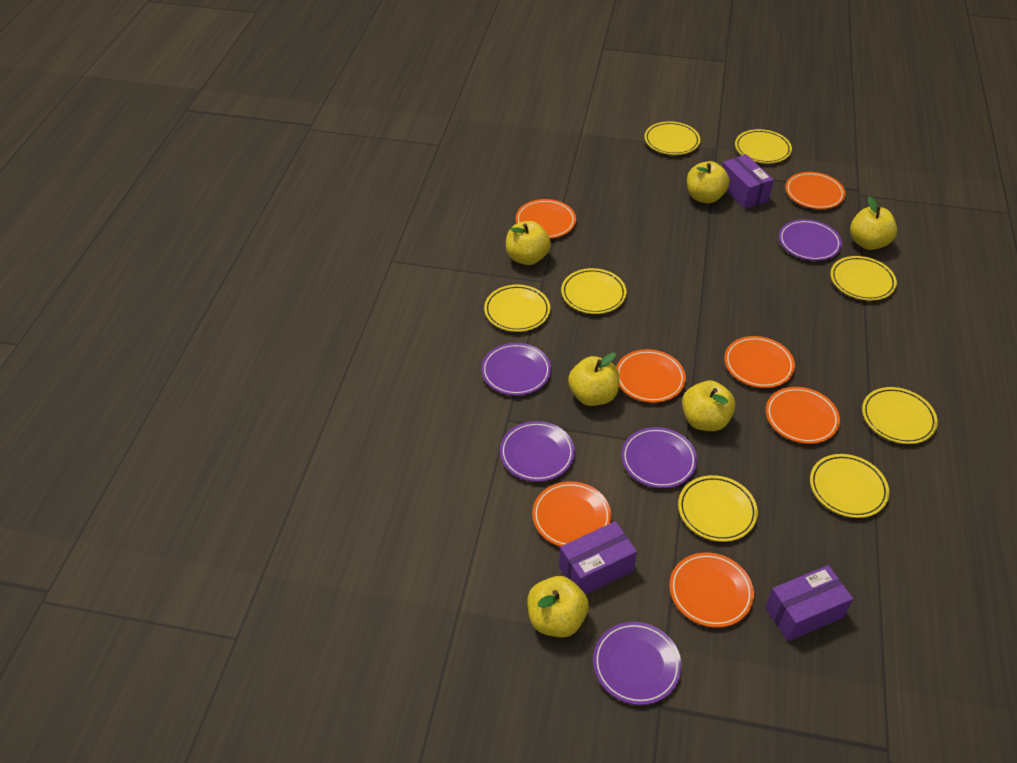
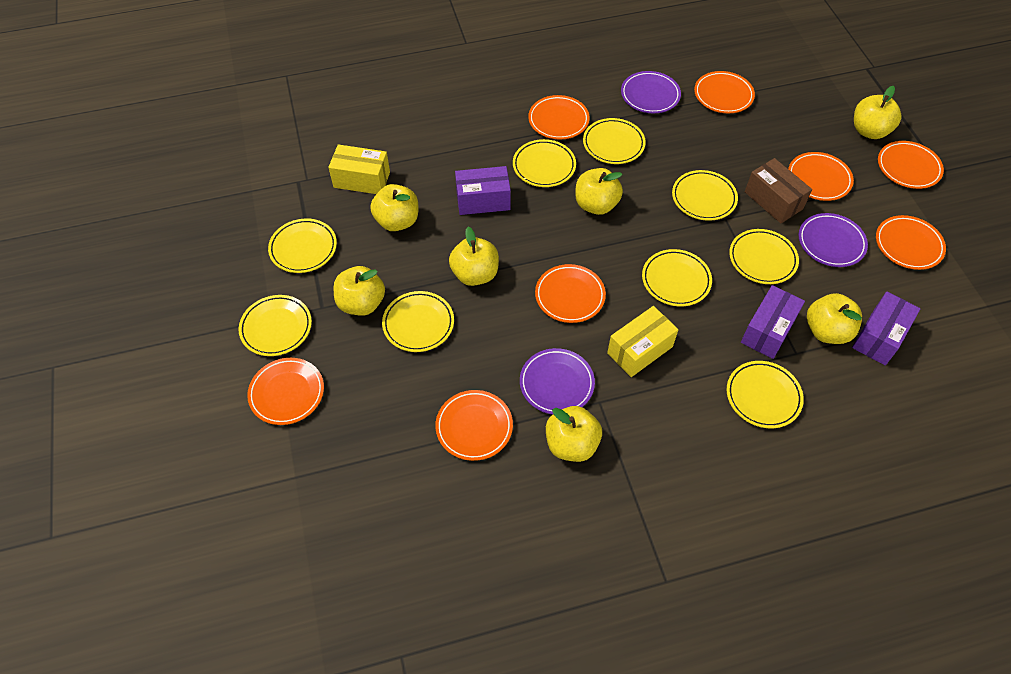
brown box: none = 0 -> [745,158,812,223] = 1
orange plate: [516,199,576,239] [532,481,611,547] [616,349,686,403] [669,552,754,628] [724,336,795,388] [766,387,840,444] [785,172,845,209] = 7 -> [247,358,324,425] [435,390,513,461] [528,95,590,140] [535,264,606,323] [694,71,755,113] [788,152,854,201] [876,215,946,270] [878,141,944,189] = 8
purple plate: [481,343,551,396] [500,421,575,482] [593,622,682,705] [621,427,697,488] [779,219,842,261] = 5 -> [520,348,595,414] [621,71,681,113] [799,213,868,267] = 3
yellow apple: [506,221,551,265] [527,576,589,638] [568,352,619,406] [682,380,736,431] [687,161,730,203] [850,196,897,250] = 6 -> [334,266,385,316] [370,184,418,231] [449,227,499,286] [546,406,602,462] [575,168,623,215] [807,293,862,344] [854,86,902,139] = 7
yellow box: none = 0 -> [328,144,390,194] [607,306,678,377] = 2
yellow plate: [484,285,550,332] [561,268,627,314] [644,121,700,155] [678,475,758,542] [735,129,792,163] [810,454,889,518] [830,256,897,301] [862,387,938,444] = 8 -> [238,295,312,356] [268,219,337,273] [382,291,454,352] [513,139,576,187] [583,118,646,164] [642,249,712,306] [672,170,738,221] [727,361,804,428] [729,229,799,284] = 9

